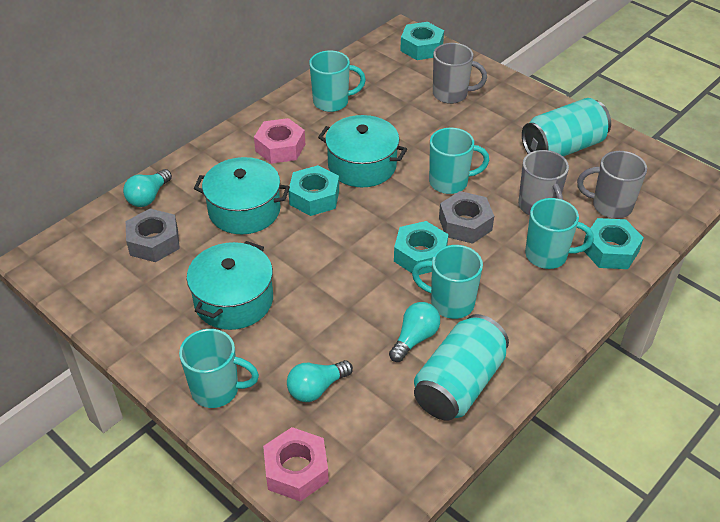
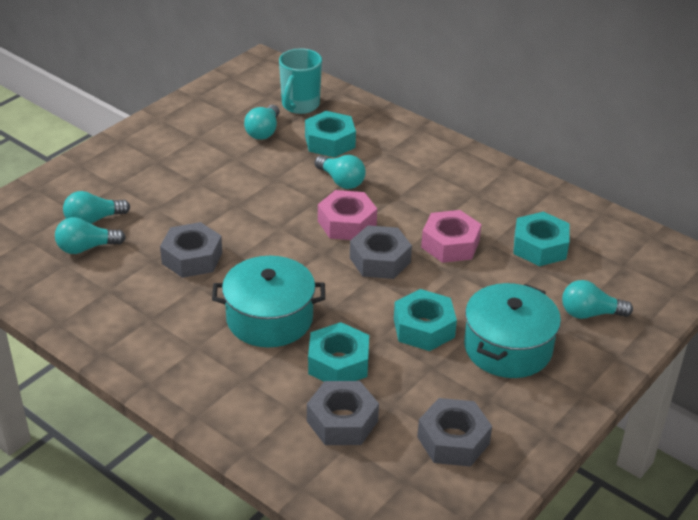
grey mug: [433,43,487,104] [518,150,569,215] [577,151,647,219] = 3 -> none = 0
grey nut: [126,209,180,262] [439,191,494,244] = 2 -> [160,222,222,278] [307,381,379,445] [350,225,412,279] [417,398,492,467] = 4
turquoise can: [414,314,509,421] [522,98,611,157] = 2 -> none = 0
turquoise light bulb: [123,169,172,207] [287,360,353,402] [389,302,440,362] = 3 -> [55,217,126,254] [63,191,130,224] [244,105,280,140] [315,155,366,189] [562,280,633,319] = 5
turquoise mug: [179,329,259,408] [309,51,366,112] [412,245,483,319] [429,128,489,194] [525,198,594,269] = 5 -> [279,48,322,114] = 1
turquoise pot: [187,241,273,330] [194,157,290,234] [318,115,407,187] = 3 -> [212,256,325,347] [464,283,561,378] = 2

